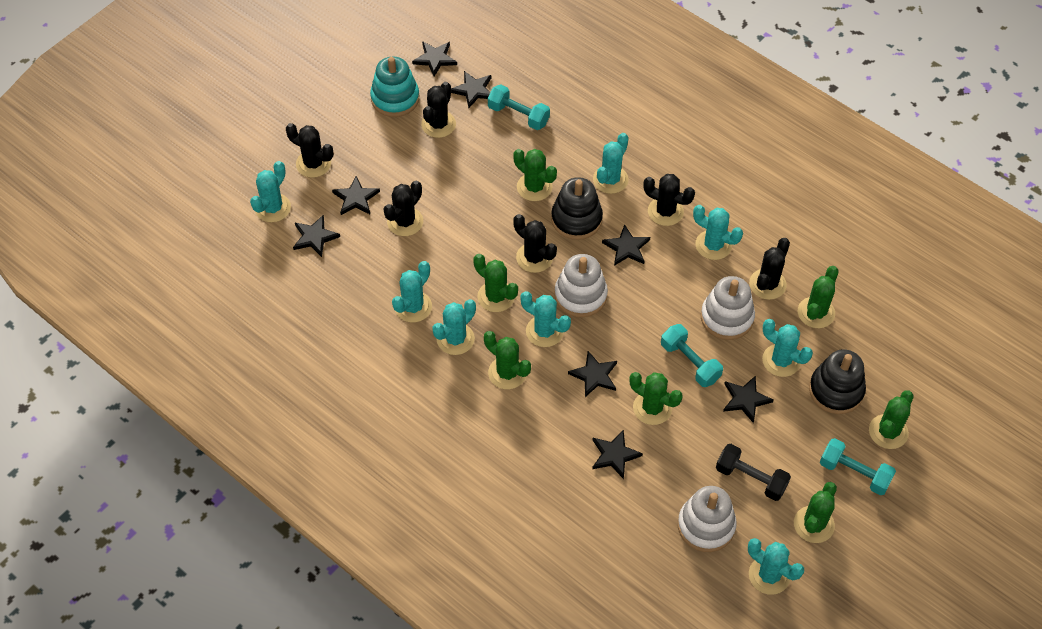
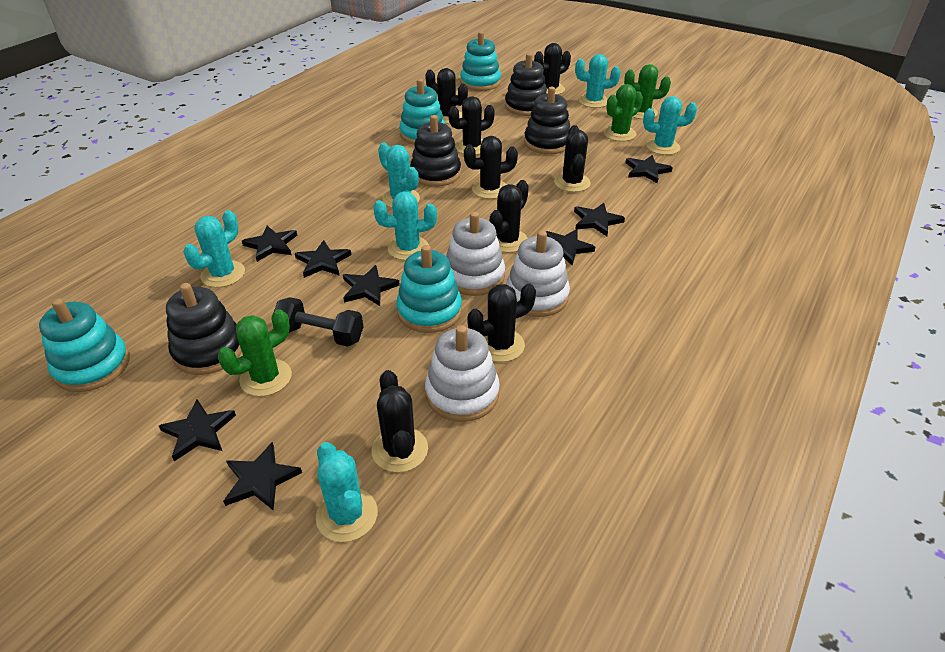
black cactus: [286,123,333,178] [384,181,423,236] [421,82,456,138] [513,214,557,273] [643,174,695,226] [749,238,790,300] = 6 -> [372,370,428,473] [425,68,468,124] [448,96,495,155] [464,136,518,199] [467,284,536,362] [490,180,529,253] [534,43,571,95] [554,125,591,192] = 8
black stacking toy: [551,177,603,240] [809,349,866,414] = 2 -> [166,283,242,375] [410,115,461,187] [505,53,547,116] [524,87,570,154] = 4
green cactus: [473,254,518,312] [484,331,531,389] [514,149,557,201] [630,372,683,425] [794,482,837,543] [798,266,839,328] [869,390,914,449] = 7 -> [218,309,292,396] [604,84,643,142] [624,64,671,119] = 3
turquoise cactus: [250,161,291,222] [392,261,432,323] [432,299,476,355] [520,291,571,347] [593,133,629,194] [693,205,743,260] [748,538,804,595] [762,319,813,377] = 8 -> [184,210,245,288] [316,442,378,542] [373,191,437,261] [378,143,420,208] [575,54,621,108] [643,96,697,155] = 6
turquoise dumbbell: [488,84,550,130] [661,324,723,387] [820,438,896,495] = 3 -> none = 0
turquoise stacking toy: [370,56,419,117] = 1 -> [39,298,130,392] [396,245,462,333] [399,79,445,145] [460,31,501,91] = 4

